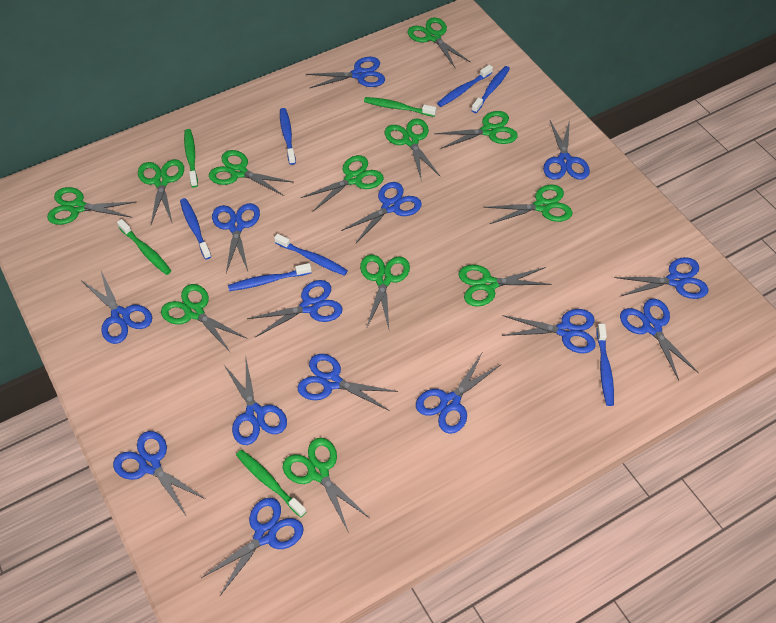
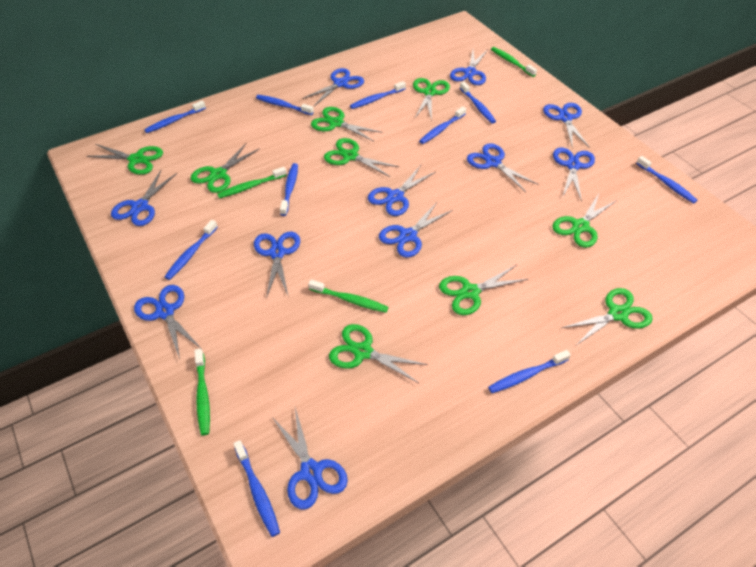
blue scissors: [81,271,152,344] [113,431,207,517] [201,498,304,597] [212,203,260,273] [224,359,287,445] [247,280,343,337] [298,354,398,411] [306,57,385,88] [341,182,422,244] [416,353,500,434] [502,309,596,353] [543,119,590,180] [614,257,708,299] [620,299,699,380] = 14 -> [111,170,177,226] [134,285,201,359] [254,232,300,299] [272,408,348,509] [302,68,364,106] [368,165,436,216] [379,202,452,258] [450,50,487,85] [467,143,539,192] [543,103,590,148] [553,147,595,202] = 11
blue toothbrush: [180,198,211,259] [228,263,312,291] [274,234,348,276] [280,108,296,165] [437,65,493,107] [471,66,510,113] [596,324,614,406] = 7 -> [144,101,206,133] [165,220,218,280] [233,440,280,537] [256,95,314,115] [280,163,298,216] [350,81,406,109] [419,106,466,144] [460,81,496,124] [488,350,571,393] [636,156,698,204] = 10
green scissors: [47,187,136,225] [138,159,184,224] [161,284,246,353] [209,150,293,196] [283,438,369,533] [301,155,384,211] [360,255,410,329] [384,119,441,178] [407,17,470,68] [434,111,518,149] [458,265,552,307] [484,184,573,224] = 12 -> [86,144,163,175] [191,143,260,193] [311,107,383,142] [324,138,399,177] [329,324,428,383] [413,78,450,121] [439,265,528,315] [552,192,617,248] [562,288,653,346] = 9

